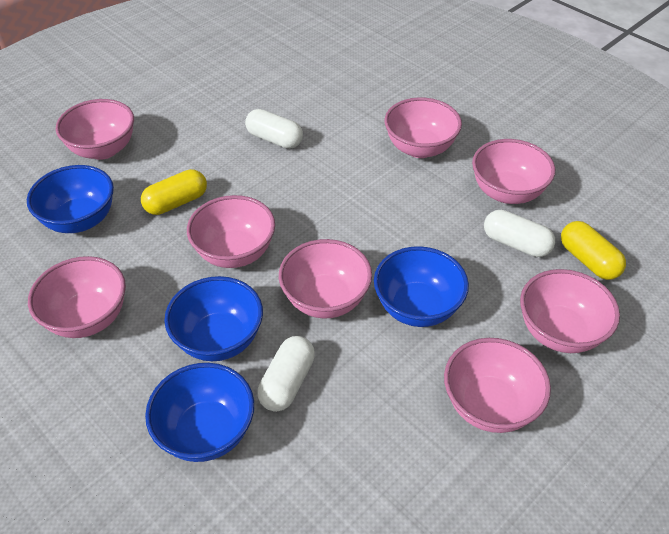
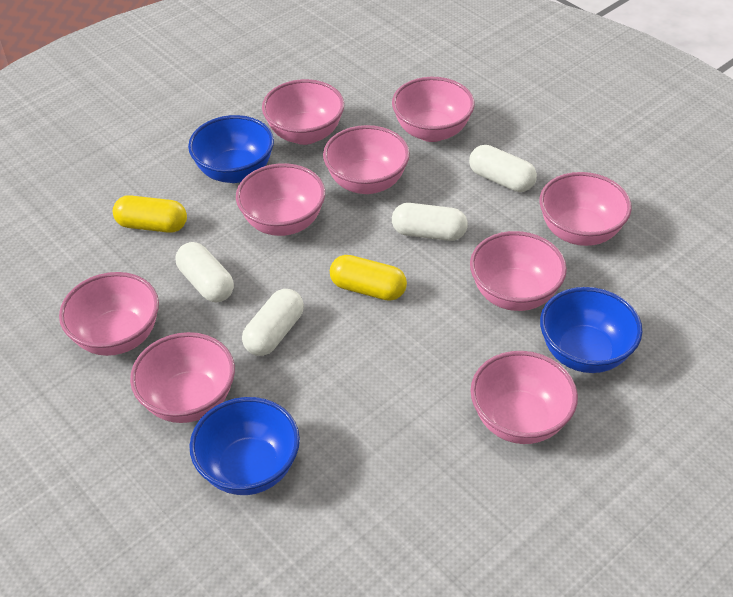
blue bowl: [27,165,114,233] [145,363,254,462] [164,276,263,361] [374,246,469,327] = 4 -> [188,115,274,183] [189,397,300,495] [540,287,643,373] = 3
pink bowl: [28,256,126,338] [56,99,134,160] [187,195,275,268] [279,239,372,319] [385,97,462,158] [444,338,551,433] [472,139,555,204] [520,269,620,353] = 8 -> [59,272,159,356] [130,332,235,423] [236,163,325,236] [262,79,344,145] [323,125,410,194] [392,77,475,142] [470,231,567,311] [470,351,578,444] [539,172,632,246] = 9
white capsule: [245,109,303,149] [257,336,315,412] [484,210,555,257] = 3 -> [175,242,234,302] [242,289,304,356] [392,203,468,241] [469,145,537,192] = 4

